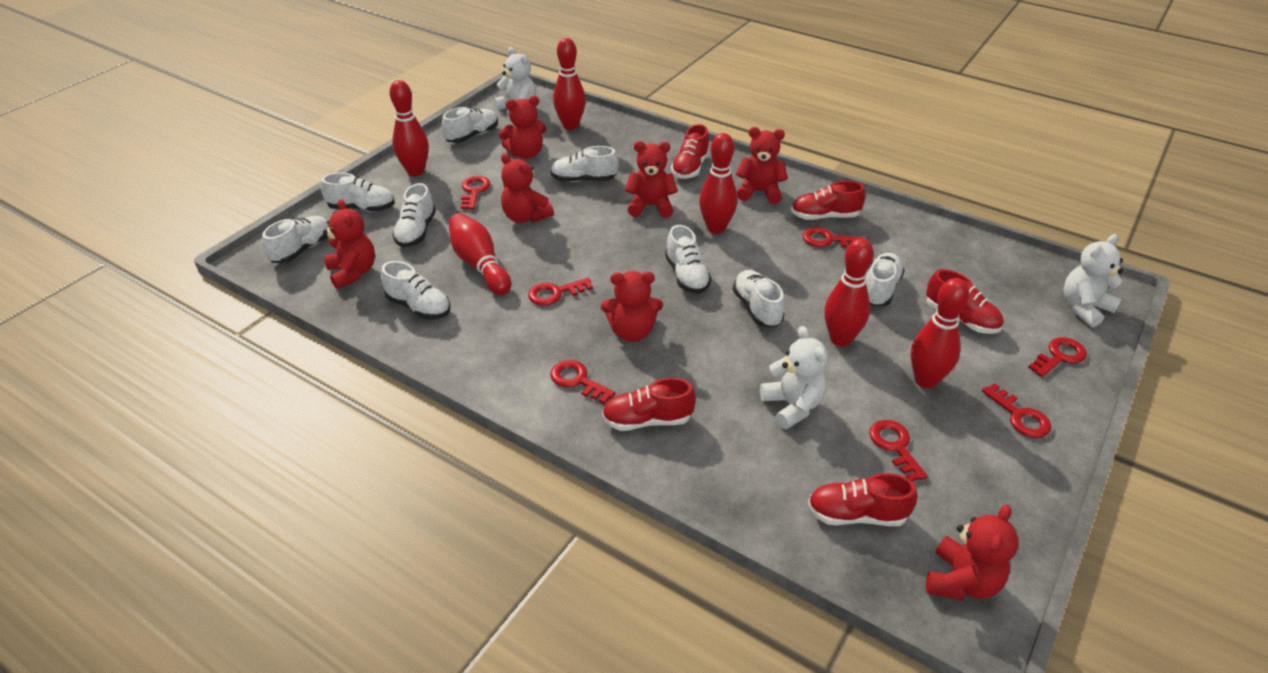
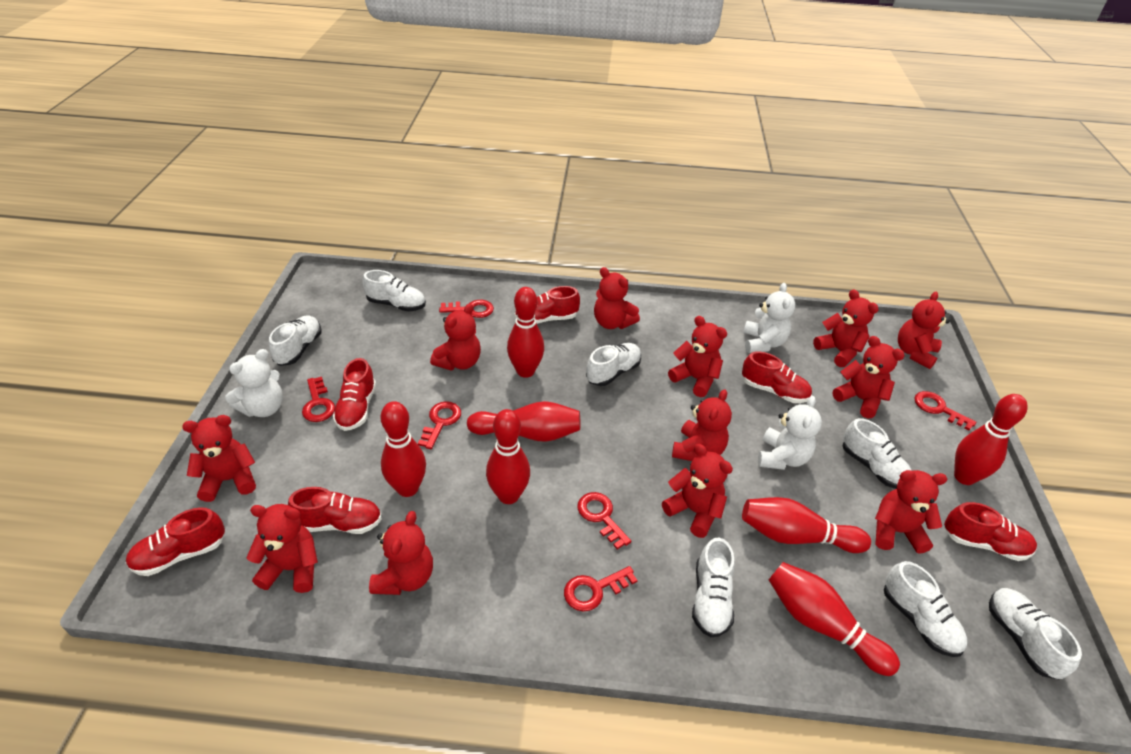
red bowling pin: [389,80,429,176] [449,213,511,295] [553,38,586,130] [699,133,737,234] [824,238,874,347] [911,278,969,388] = 6 -> [380,401,426,497] [467,401,580,442] [486,409,530,504] [507,287,544,378] [742,497,871,553] [769,562,900,676] [954,394,1028,485] = 7
red key: [461,176,491,210] [528,278,593,306] [550,360,615,404] [802,227,864,248] [869,420,928,481] [982,383,1051,438] [1028,337,1087,377] = 7 -> [302,377,335,422] [418,401,461,449] [439,300,494,318] [564,566,638,612] [577,492,631,549] [914,391,977,430] = 6
red shoe: [602,378,696,431] [671,124,710,179] [791,181,865,220] [808,473,917,526] [926,269,1003,334] = 5 -> [126,507,225,576] [288,487,382,534] [333,358,376,431] [515,286,580,324] [742,351,812,403] [944,502,1037,561] = 6
red teddy bear: [323,199,375,289] [499,96,546,159] [501,153,554,223] [601,271,663,342] [625,141,678,218] [736,127,788,204] [926,505,1019,601] = 7 -> [182,415,256,502] [247,504,318,593] [369,511,433,595] [430,304,481,371] [594,267,640,329] [662,444,733,538] [668,316,727,397] [672,389,732,461] [813,289,879,367] [832,336,905,418] [875,470,948,554] [898,292,950,369] = 12
white shoe: [262,216,329,263] [321,172,395,212] [381,261,451,320] [392,183,436,247] [442,107,498,143] [550,146,619,182] [665,225,712,294] [732,270,785,327] [866,253,905,306] = 9 -> [269,315,321,366] [362,270,426,312] [586,343,641,386] [692,538,735,637] [843,418,912,489] [884,561,967,657] [989,588,1082,679] = 7

